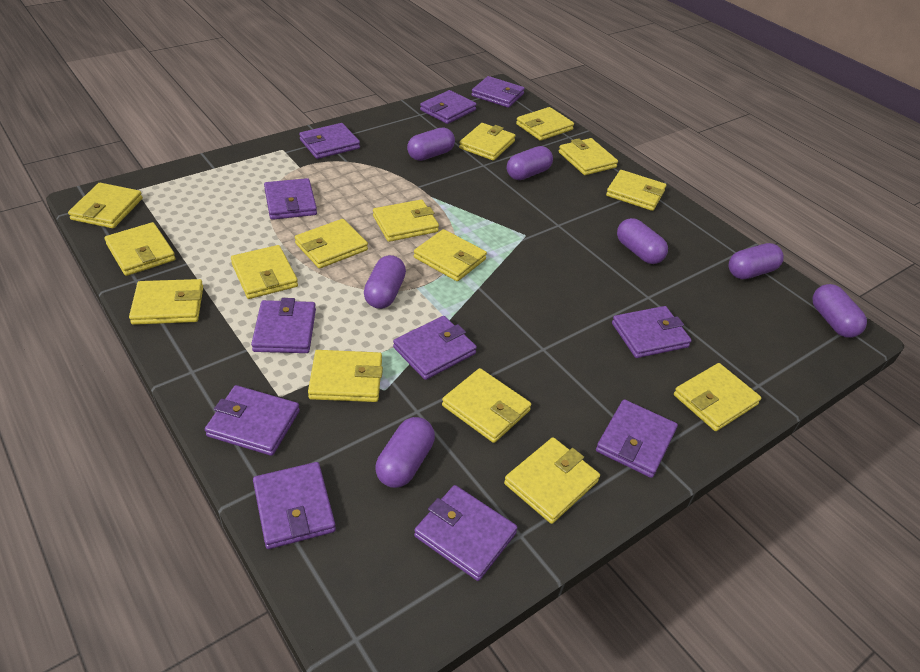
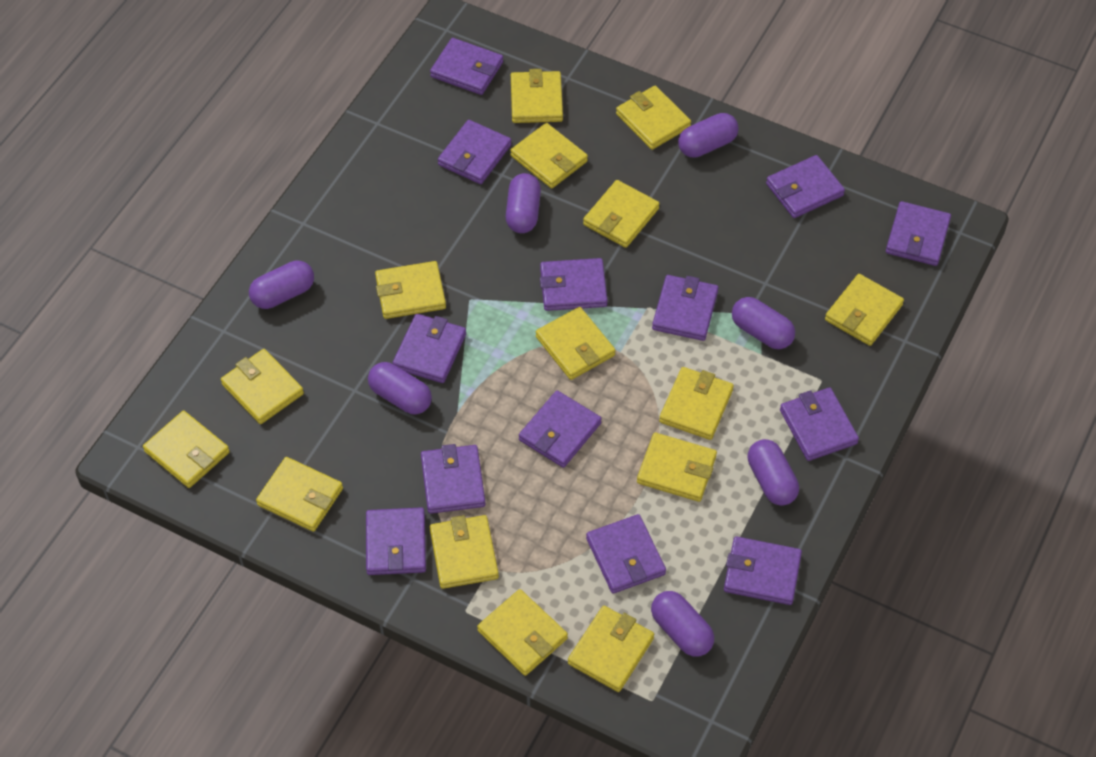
purple wallet: [205,385,300,456] [251,298,316,353] [253,462,336,549] [264,178,317,220] [299,123,360,159] [393,316,477,380] [414,485,518,581] [420,90,477,124] [471,76,525,108] [596,399,678,478] [612,306,692,358] = 11 -> [366,507,426,575] [392,314,466,383] [421,444,485,514] [430,38,503,95] [438,120,511,184] [519,390,602,468] [540,258,608,311] [586,514,666,594] [652,275,719,341] [724,536,802,605] [766,155,845,218] [780,387,859,461] [886,201,951,266] = 13

